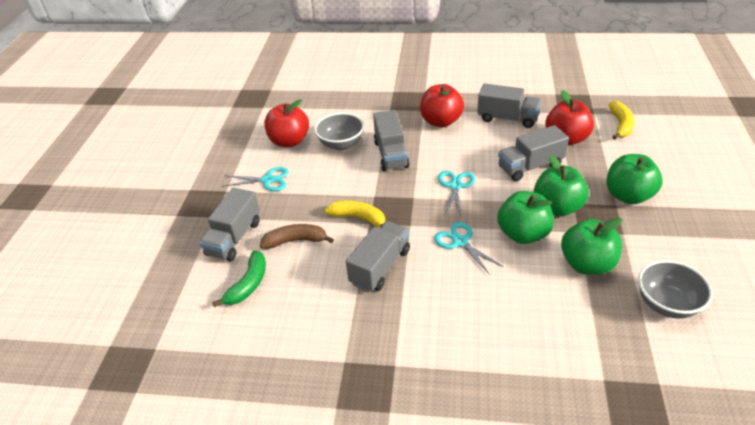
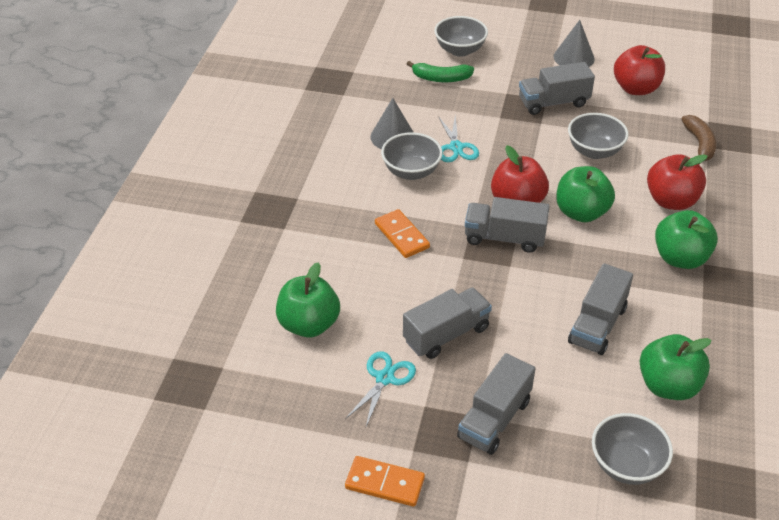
grey bowl: [314,113,364,150] [638,260,713,319] = 2 -> [381,132,443,180] [434,16,488,57] [568,113,629,159] [592,413,673,485] = 4
grey cone: none = 0 -> [370,98,413,149] [553,20,595,67] = 2
orange domino: none = 0 -> [345,456,425,507] [375,209,430,258] = 2
turquoise scissors: [222,167,289,191] [434,222,504,275] [438,171,475,216] = 3 -> [345,351,416,427] [438,115,479,162] = 2
yellow banana: [324,200,385,227] [608,101,634,140] = 2 -> none = 0

